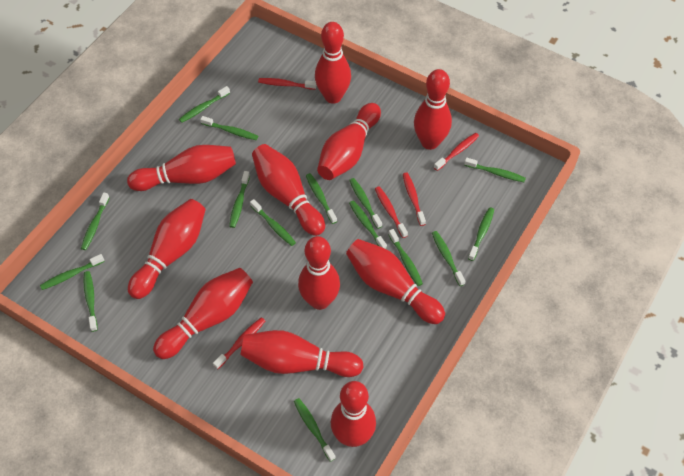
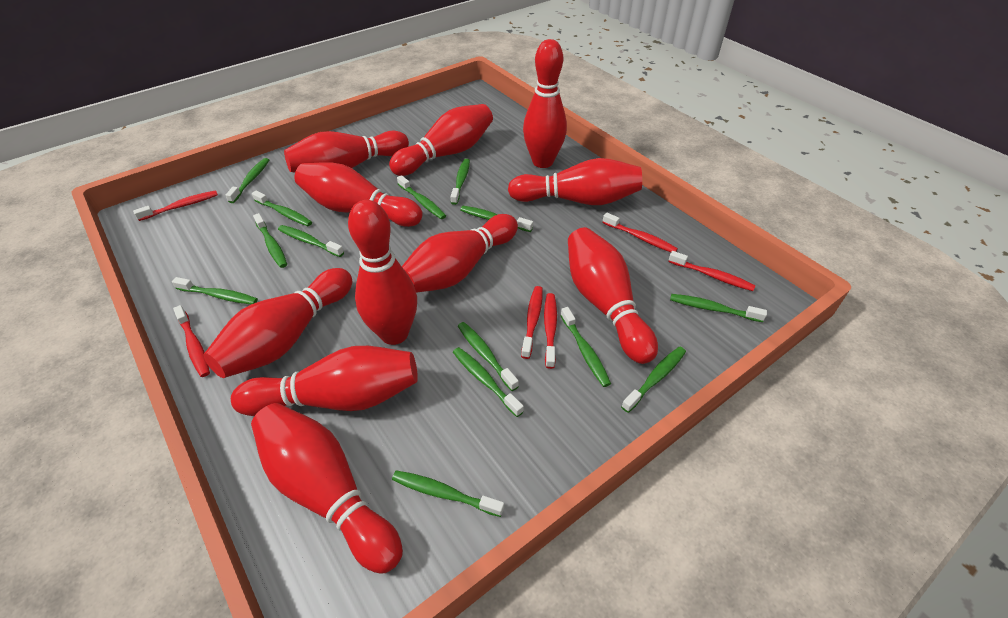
green toothbrush: [40,254,105,290] [81,192,110,250] [84,271,98,332] [179,86,230,123] [200,116,258,140] [229,171,250,228] [250,199,296,246] [294,398,335,462] [306,173,337,224] [349,178,382,229] [349,200,387,249] [388,229,423,286] [432,231,465,286] [464,158,526,182] [468,207,494,261] = 15 -> [172,277,258,304] [226,158,269,203] [252,191,312,226] [253,213,287,268] [278,225,344,257] [392,470,504,517] [397,175,446,219] [450,159,470,205] [453,347,524,417] [458,322,519,391] [460,206,533,232] [560,307,611,387] [621,346,686,413] [670,294,767,322] = 14
red toothbrush: [213,317,265,369] [258,78,317,90] [375,186,408,238] [403,172,426,226] [434,133,479,171] = 5 -> [133,190,218,221] [173,305,210,377] [521,286,543,359] [544,293,557,369] [602,212,678,252] [668,251,756,291] = 6

